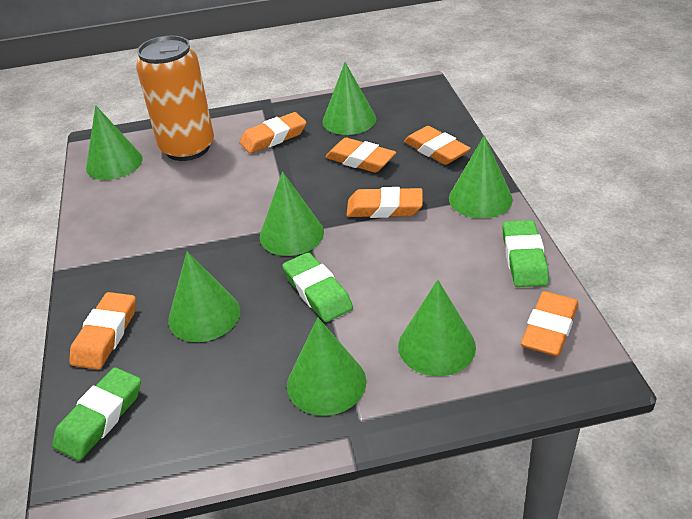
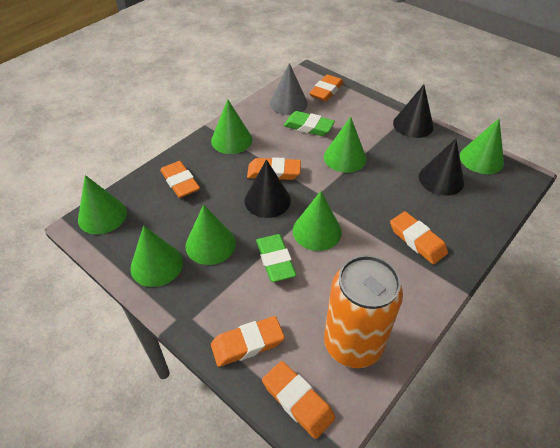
black cone: none = 0 -> [245,159,291,218] [393,84,434,138] [419,139,464,196] = 3
green eraser: [52,367,141,461] [282,252,353,322] [503,220,549,287] = 3 -> [256,234,296,282] [284,111,335,136] = 2
grey cone: none = 0 -> [270,63,308,115] = 1

